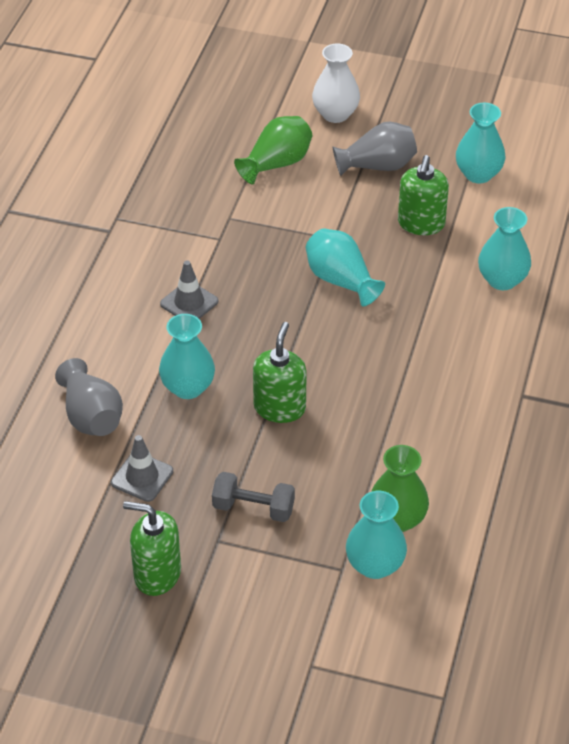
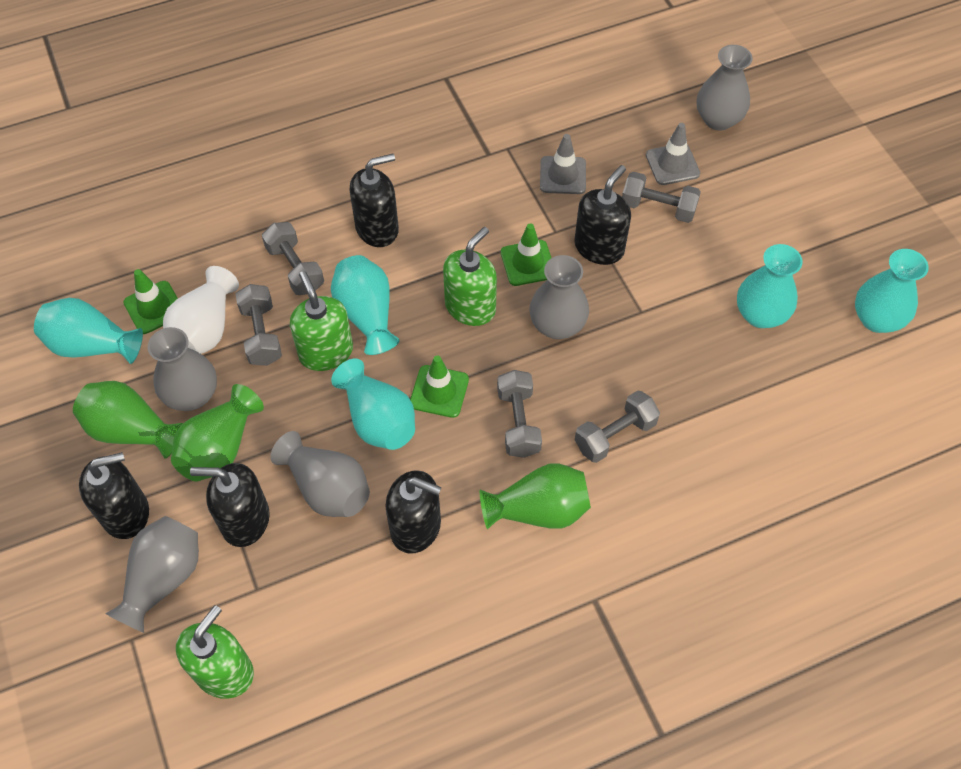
black soap dispenser: none = 0 -> [79,452,149,539] [190,463,270,547] [349,153,399,247] [386,470,442,554] [574,165,631,265] = 5
green traffic cone: none = 0 -> [123,269,178,334] [410,355,469,418] [501,223,551,286] = 3
green vase: [234,116,312,184] [371,445,429,532] = 2 -> [73,381,183,458] [171,384,264,482] [480,463,591,530] = 3
grey dumbbell: [212,472,295,522] = 1 -> [235,284,282,366] [262,222,324,295] [497,370,542,458] [575,390,660,463] [622,172,701,223] = 5
grey vase: [55,358,123,436] [333,122,417,176] = 2 -> [105,516,199,633] [148,327,217,411] [270,431,370,517] [529,255,589,339] [697,45,753,131] = 5

